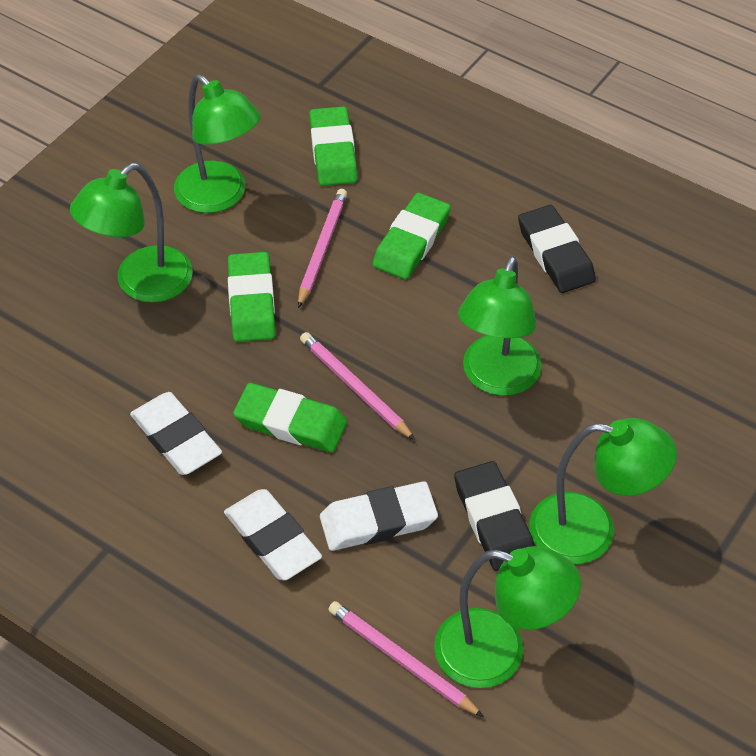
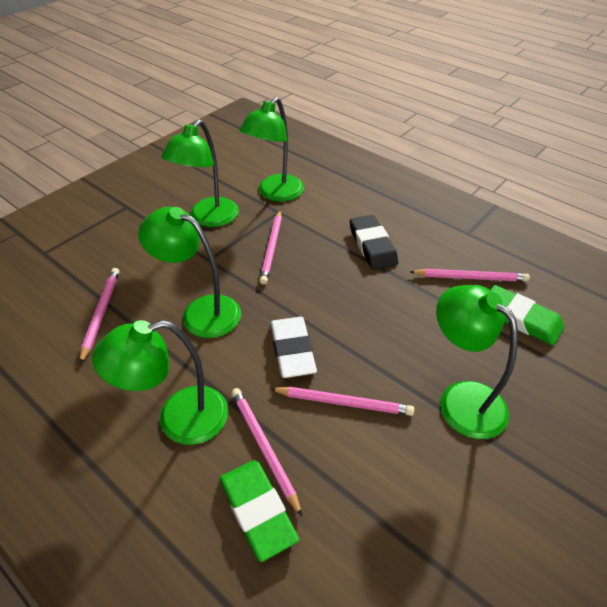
black eraser: [454,461,534,571] [518,205,596,293] = 2 -> [350,215,398,270] = 1
green eraser: [228,252,276,342] [233,383,348,453] [309,106,358,186] [372,193,451,279] = 4 -> [220,460,299,562] [491,285,564,345] = 2
pink pencil: [298,189,347,308] [300,332,415,440] [328,601,484,717] = 3 -> [80,268,120,364] [231,388,302,517] [260,210,282,284] [270,387,414,416] [410,269,530,282] = 5
white eraser: [130,392,222,475] [224,489,322,581] [320,481,438,551] = 3 -> [270,317,317,378] = 1

